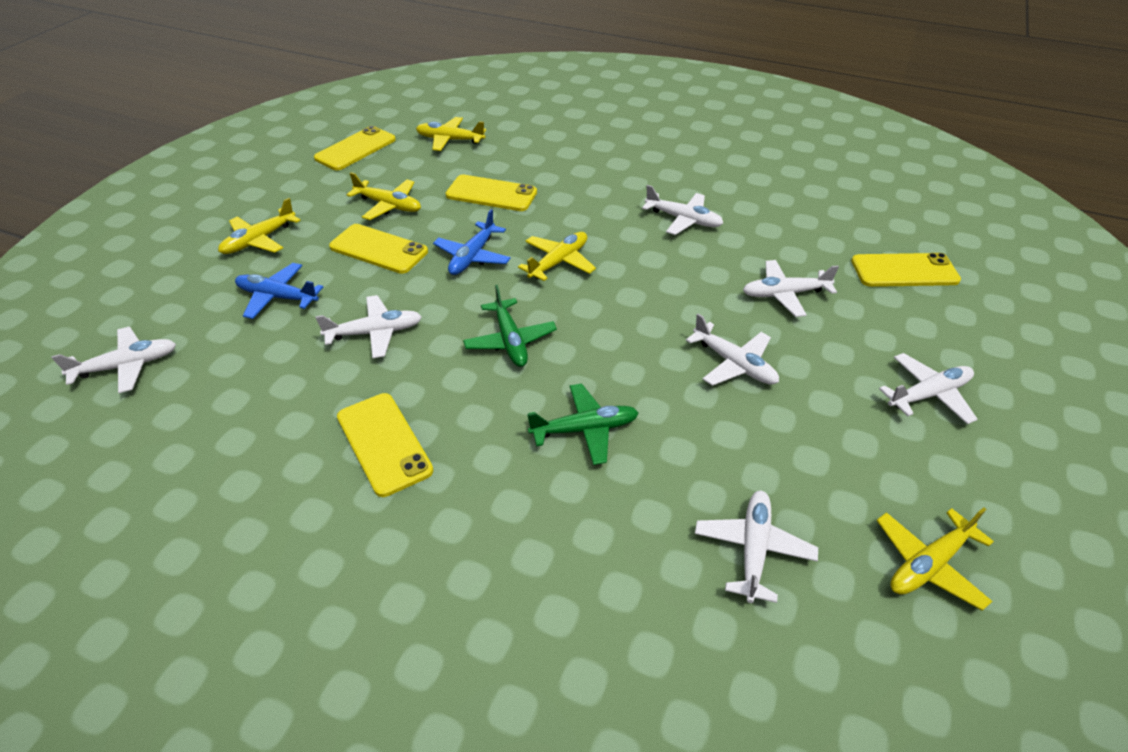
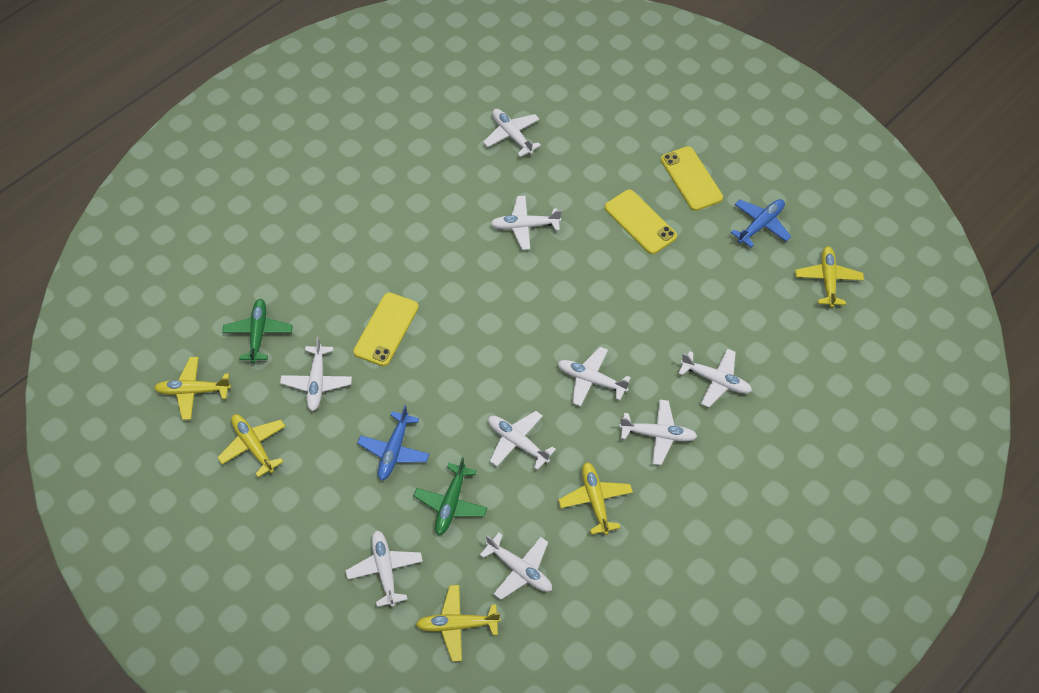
white plane: [52,327,176,393] [316,295,422,358] [642,185,723,235] [686,314,779,386] [695,491,818,603] [743,260,839,317] [879,353,978,424] = 7 -> [280,337,352,411] [346,530,423,607] [480,533,552,600] [483,109,541,157] [488,411,556,470] [490,196,562,250] [558,347,631,406] [619,400,697,465] [678,348,752,407] = 9
yellow phone: [314,126,396,170] [329,224,428,274] [337,393,433,497] [446,175,537,211] [851,253,961,287] = 5 -> [353,292,419,366] [604,190,677,254] [661,146,723,211] = 3

